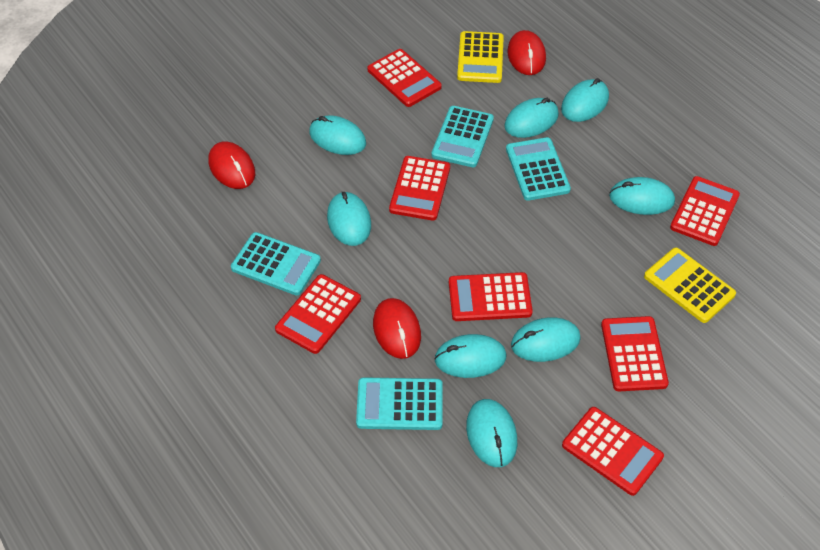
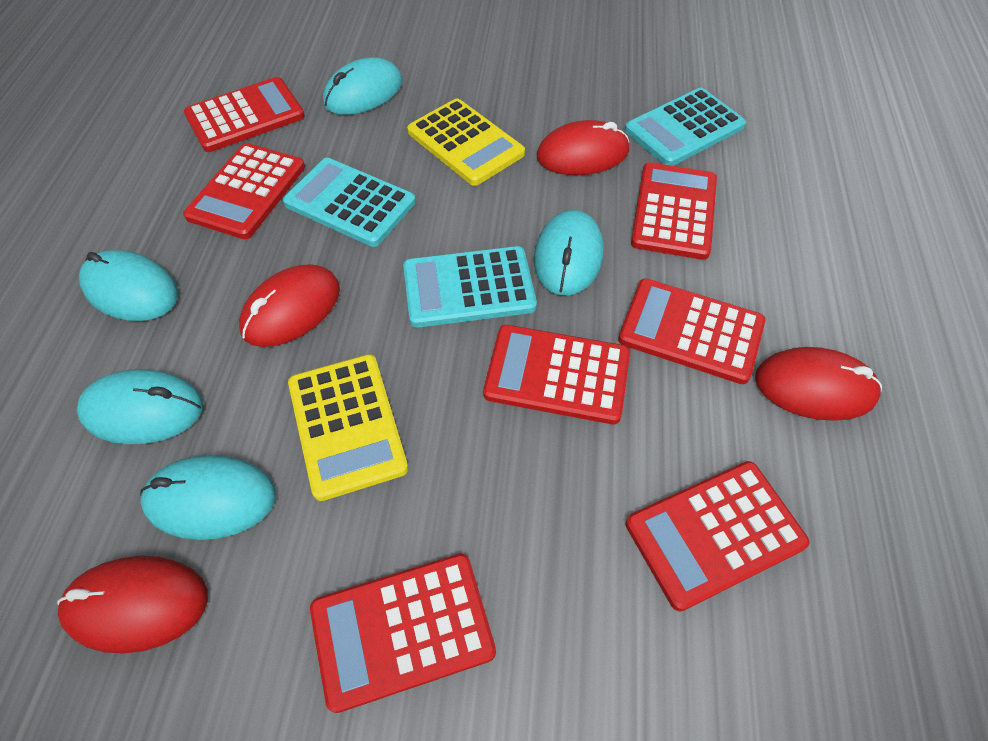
red mouse: [209,141,255,189] [373,298,421,359] [507,30,546,75] = 3 -> [57,556,208,654] [239,264,340,347] [537,120,629,175] [755,347,882,421] = 4
turquoise calculator: [231,232,321,296] [356,377,443,430] [431,106,494,167] [506,137,571,201] = 4 -> [283,158,416,247] [403,246,537,328] [625,88,746,166] = 3
turquoise mouse: [309,115,366,155] [327,192,371,246] [434,334,506,378] [466,399,517,467] [504,98,559,138] [511,317,581,362] [561,78,609,122] [609,177,675,215] = 8 -> [76,369,203,444] [79,250,178,321] [140,455,276,540] [323,57,402,115] [534,210,604,295] = 5

